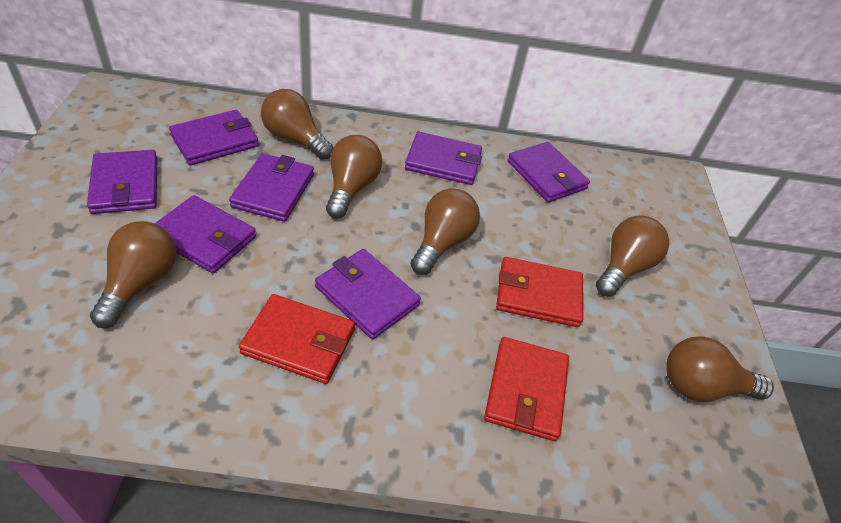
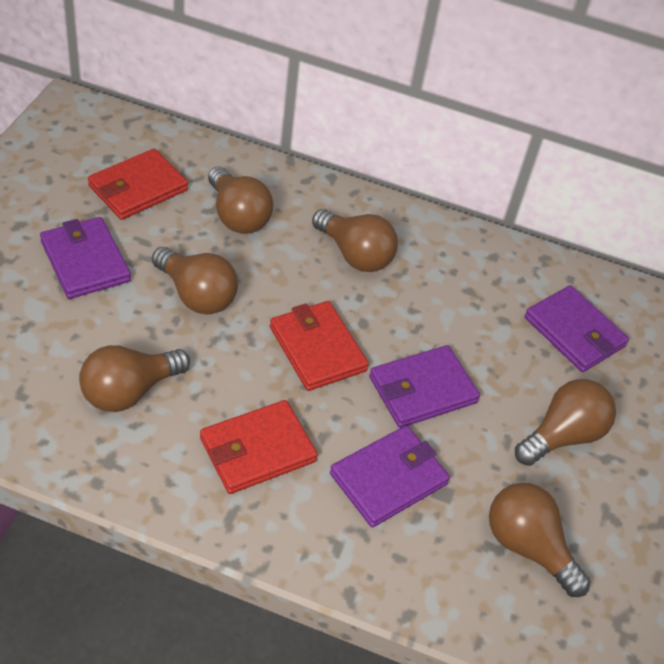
purple wallet: [87,150,157,214] [155,195,256,273] [169,110,259,165] [229,153,314,222] [315,249,421,340] [405,132,482,185] [507,142,590,202] = 7 -> [40,217,131,299] [330,425,450,527] [369,345,480,428] [524,285,629,372] = 4

